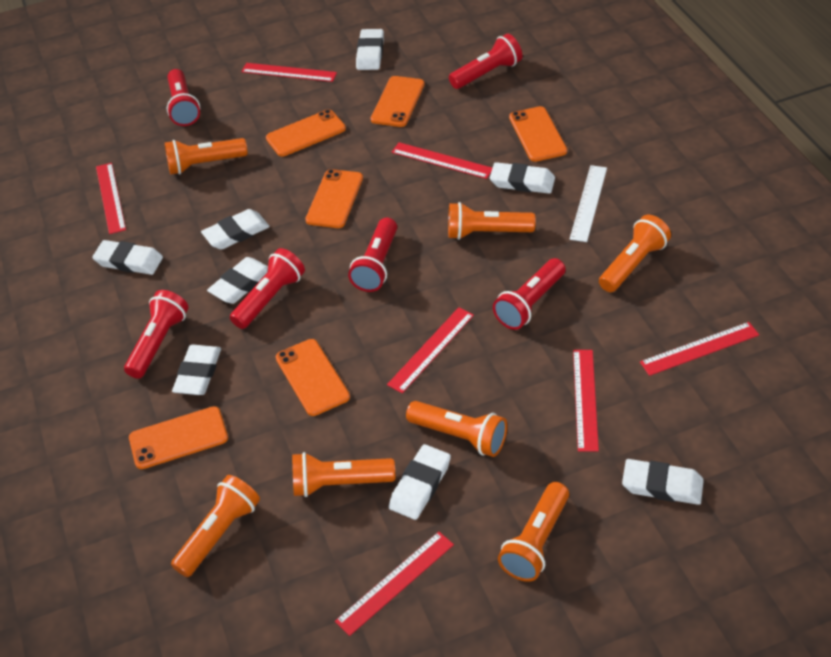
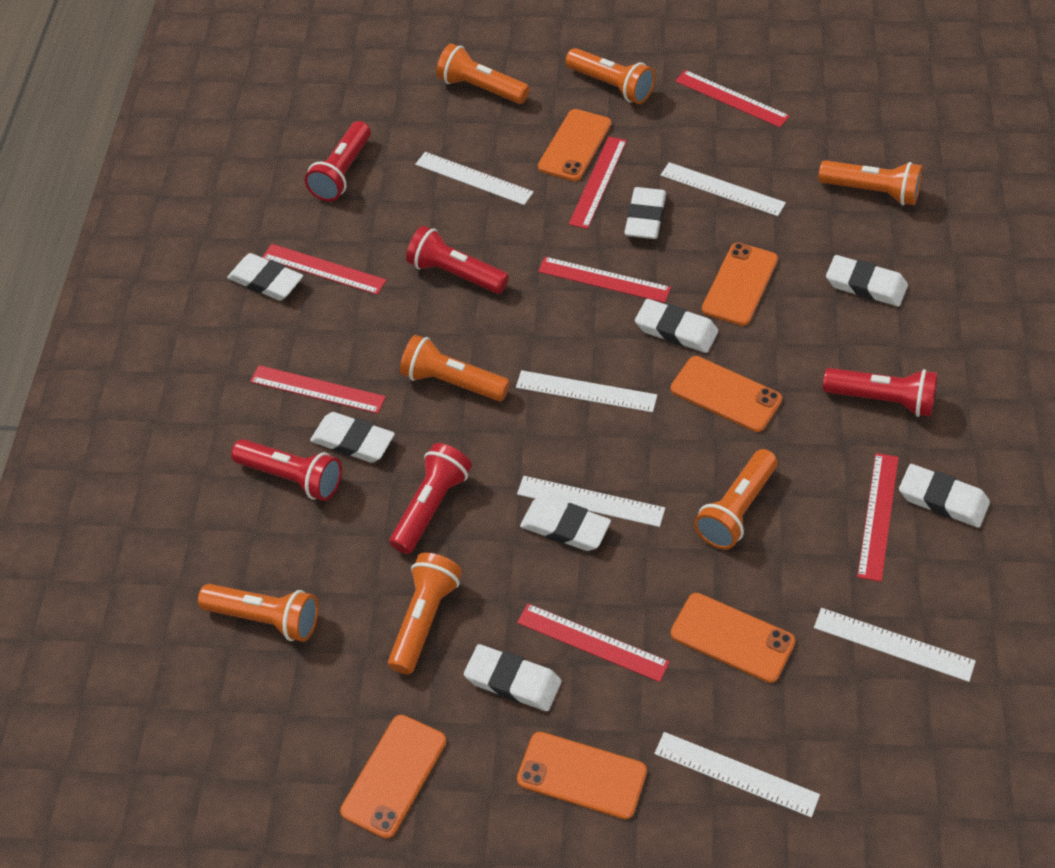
red flashlight: [124,290,188,379] [167,69,200,126] [230,248,305,329] [348,218,397,292] [449,34,522,89] [493,258,566,330] = 6 -> [231,439,342,501] [305,121,371,202] [389,443,472,554] [406,226,509,294] [823,368,938,417] = 5
white ruler: [570,165,607,242] = 1 -> [415,152,534,205] [516,370,657,412] [517,476,665,527] [654,732,820,817] [661,162,786,216] [814,608,976,682] = 6

